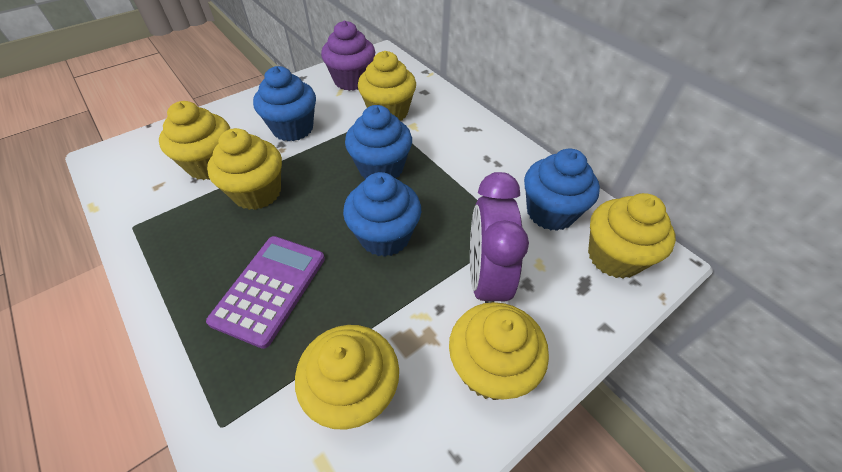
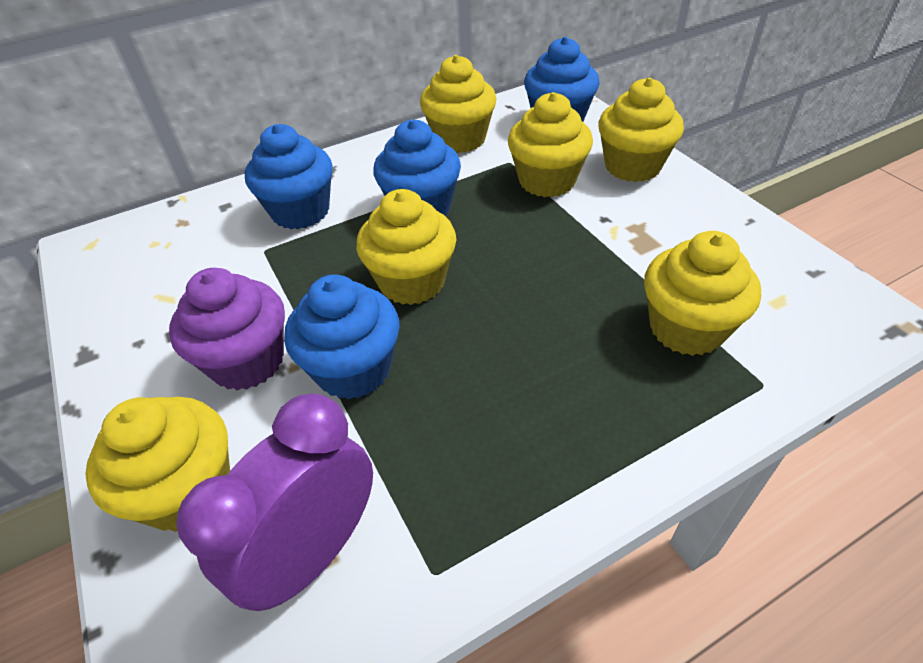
purple calculator: [206,236,325,349] = 1 -> none = 0

